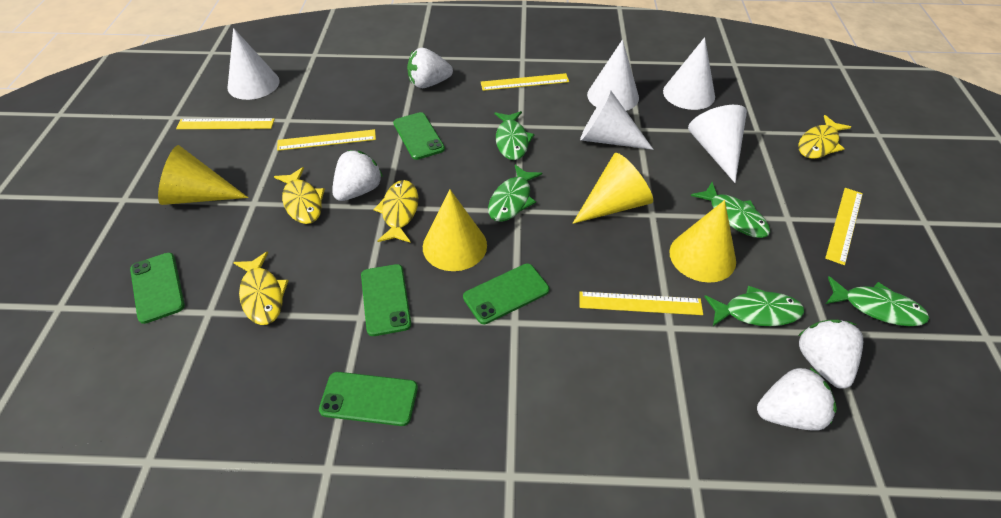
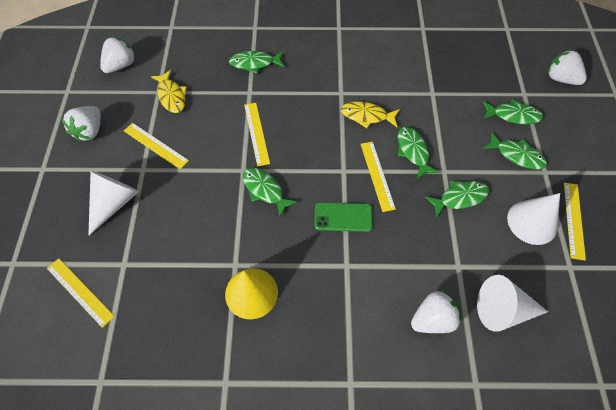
green fish: [488,165,542,222] [495,111,534,160] [691,182,770,238] [704,286,804,326] [826,276,929,326] = 5 -> [229,51,284,74] [243,168,297,217] [398,127,439,179] [425,181,489,218] [483,99,543,124] [483,132,547,169] = 6
green phone: [130,253,185,324] [319,372,418,426] [361,264,411,336] [393,112,445,160] [463,264,549,324] = 5 -> [314,202,373,232] = 1
white cone: [227,28,280,100] [580,90,654,150] [587,39,639,111] [663,37,715,110] [688,105,747,183] = 5 -> [88,171,139,236] [477,275,548,332] [507,193,560,245] = 3
yellow cone: [158,145,248,205] [423,190,487,271] [572,153,653,224] [669,200,736,283] = 4 -> [225,268,278,319] = 1
yellow fish: [233,251,289,325] [274,167,325,224] [373,180,418,243] [798,115,851,159] = 4 -> [151,70,187,113] [341,101,400,128] = 2

